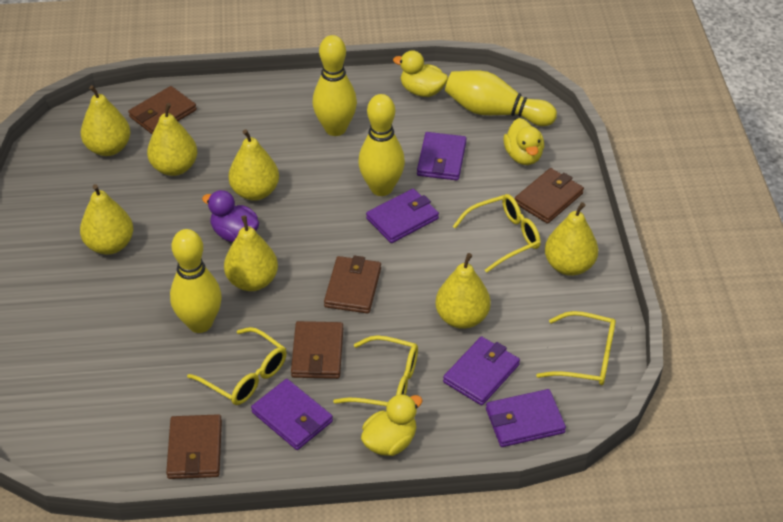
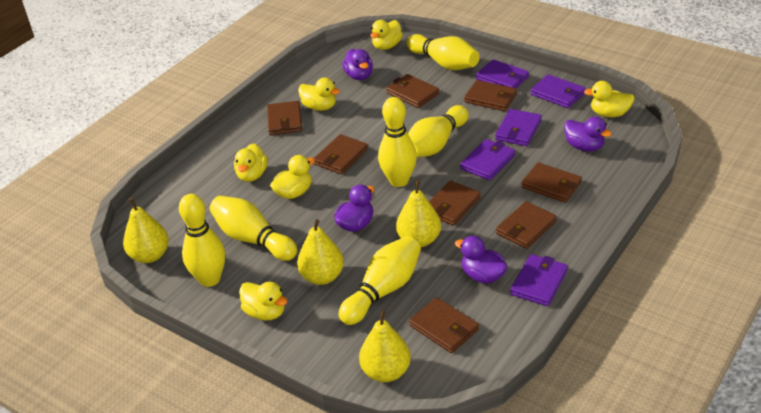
brown wallet: [128,86,197,134] [166,414,222,479] [291,321,343,379] [324,255,381,314] [515,168,584,224] = 5 -> [267,101,302,135] [314,134,368,174] [386,74,439,108] [409,297,479,353] [429,181,481,226] [464,80,517,111] [496,201,557,249] [521,162,582,203] = 8
purple duck: [202,190,259,242] = 1 -> [334,185,374,232] [342,49,373,80] [455,236,508,284] [564,117,612,151] = 4
yellow bowling pin: [170,229,222,333] [313,35,357,136] [358,94,405,196] [445,70,557,126] = 4 -> [179,194,225,287] [209,196,297,261] [339,236,421,325] [378,97,417,187] [407,34,479,70] [408,105,469,157] = 6
yellow duck: [361,394,423,456] [393,50,448,97] [504,118,544,165] = 3 -> [234,143,268,182] [239,282,287,321] [270,155,315,199] [298,77,340,111] [370,20,403,50] [584,81,635,117] = 6
yellow glasses: [187,327,287,405] [333,335,418,406] [453,194,541,273] [536,311,616,385] = 4 -> none = 0
yellow pear: [80,184,133,255] [81,85,131,156] [147,103,197,176] [224,215,278,291] [228,129,279,201] [435,253,491,329] [545,202,598,276] = 7 -> [123,198,169,263] [297,219,344,285] [359,310,411,382] [396,180,441,247] = 4

